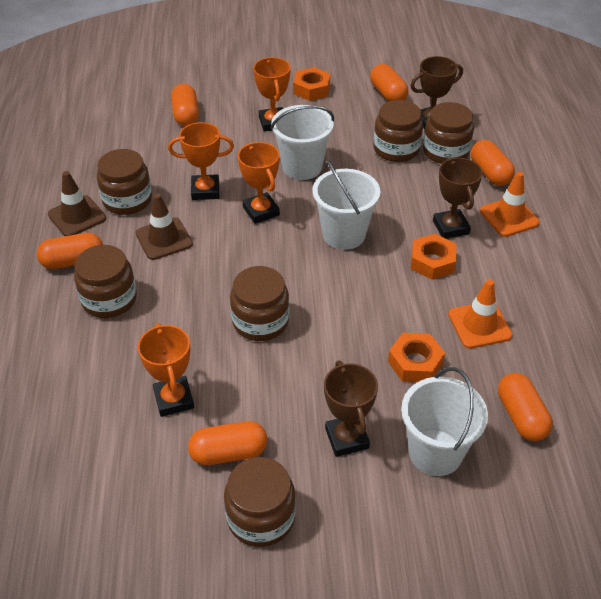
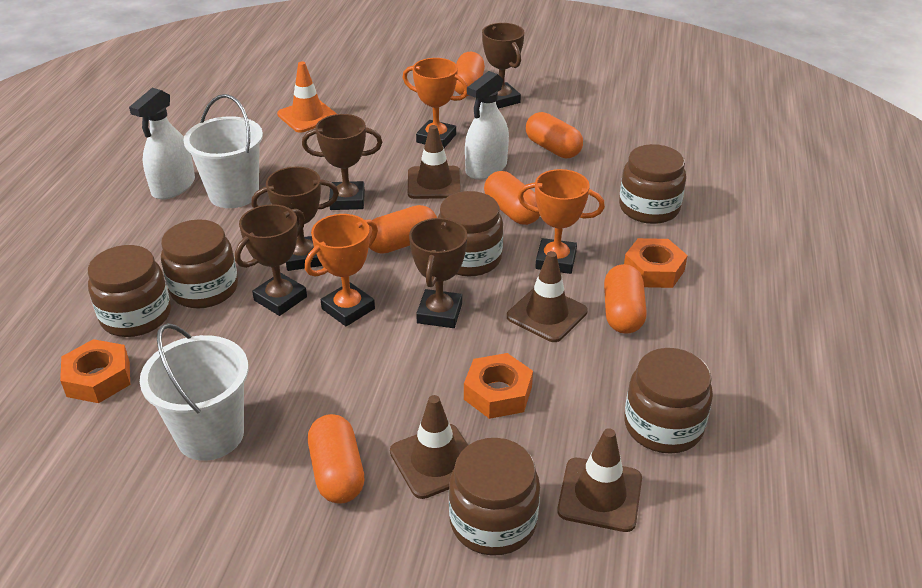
brown traffic cone: [48,171,106,236] [136,193,193,260] = 2 -> [390,395,468,499] [408,125,462,199] [507,251,588,342] [557,428,642,532] = 4
brown trophy: [324,361,378,457] [411,56,463,129] [433,157,483,239] = 3 -> [235,204,307,316] [251,166,339,271] [302,114,382,210] [409,218,467,328] [482,23,525,109] = 5
orange traffic cone: [448,279,513,348] [480,172,540,237] = 2 -> [277,62,337,133] = 1
orange trophy: [138,323,194,417] [168,122,234,200] [238,142,280,224] [253,57,291,132] = 4 -> [305,214,378,326] [403,58,468,148] [518,169,605,274] = 3
white bucket: [271,105,334,180] [313,160,380,250] [401,367,488,476] = 3 -> [140,323,248,461] [183,94,263,208] = 2
white spray bottle: none = 0 -> [129,88,195,199] [465,71,509,180] = 2

